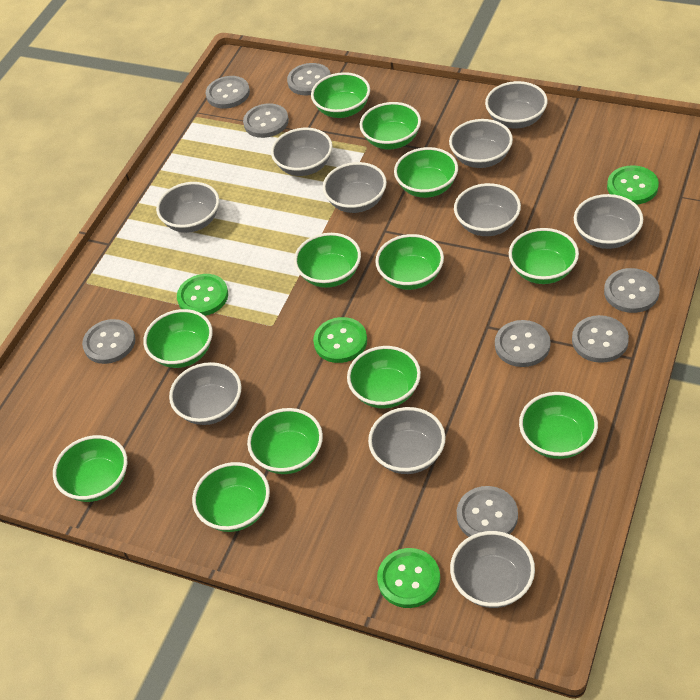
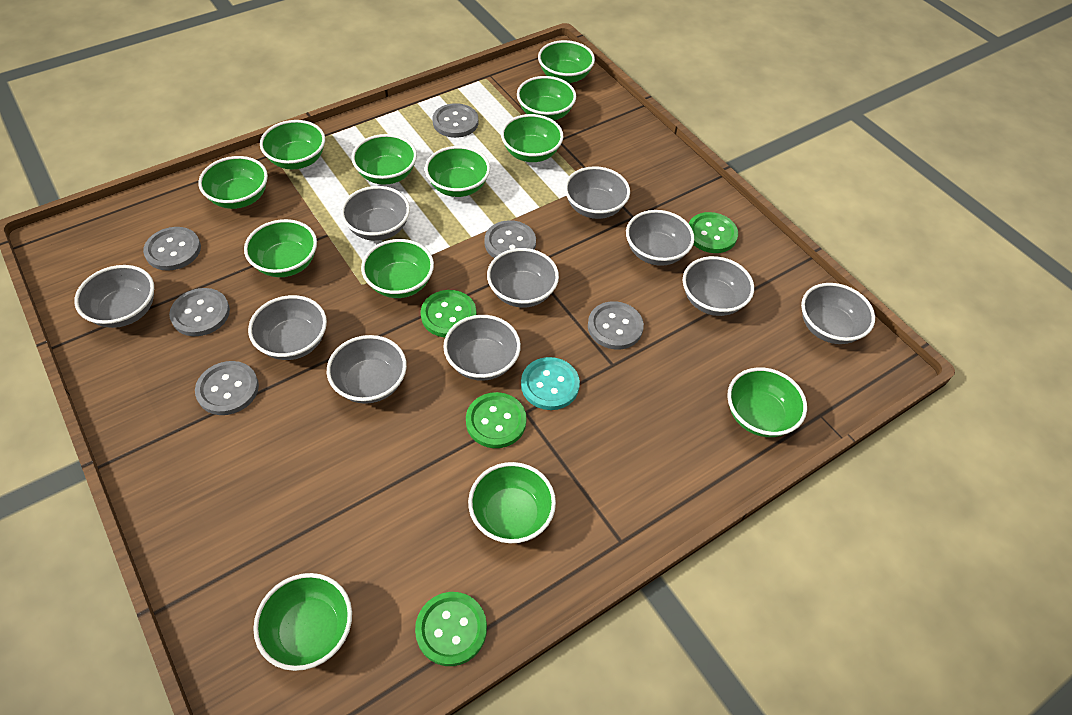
grey button: [82,319,135,364] [206,76,250,109] [243,103,289,138] [287,63,331,96] [457,486,518,537] [495,320,550,367] [572,315,629,363] [604,268,660,313] = 8 -> [143,227,201,271] [169,288,230,336] [195,361,259,415] [433,103,478,138] [485,220,536,258] [588,301,644,350] = 6
turquoise button: none = 0 -> [521,357,580,410] = 1

